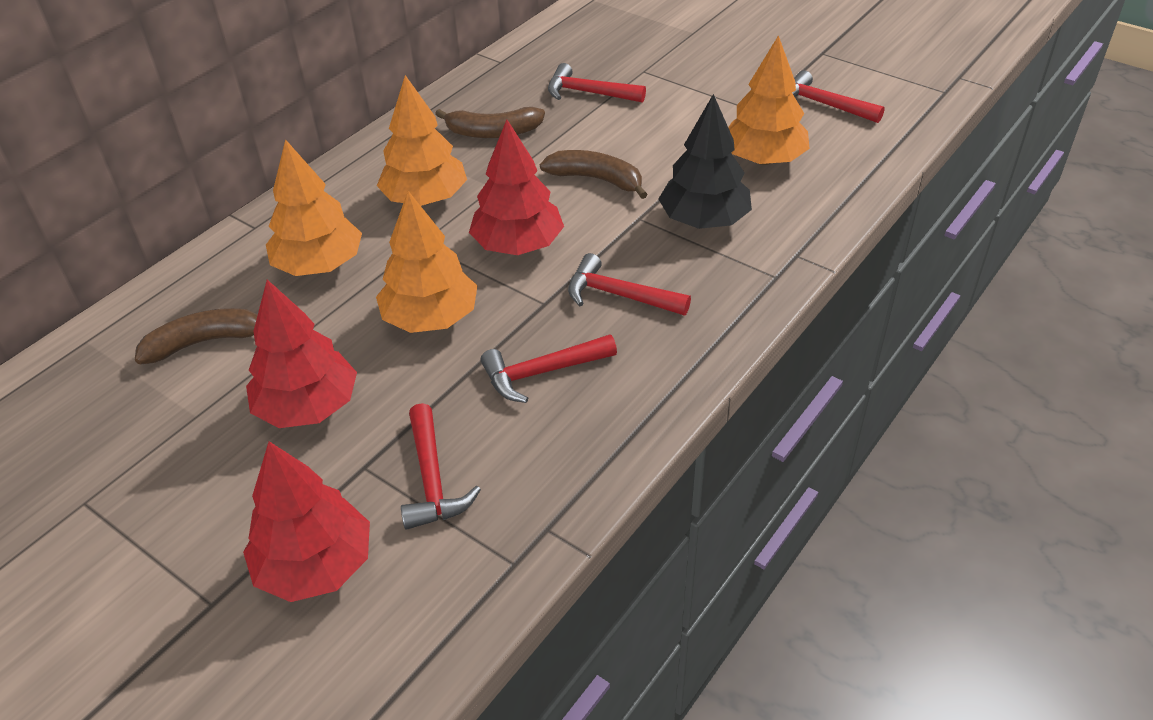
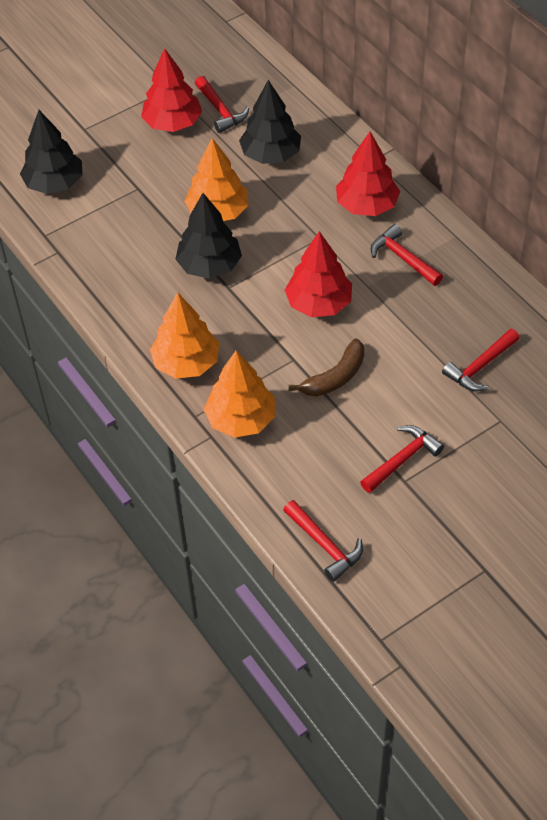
black tree: [658,94,752,229] = 1 -> [20,110,83,194] [175,193,242,279] [239,80,301,164] = 3
brown banana: [135,308,258,364] [435,107,545,138] [540,150,648,199] = 3 -> [288,338,365,396] = 1
orange tree: [266,139,362,276] [376,191,477,333] [377,75,467,206] [728,35,810,165] = 4 -> [150,292,219,379] [184,138,248,221] [204,351,275,438] = 3

